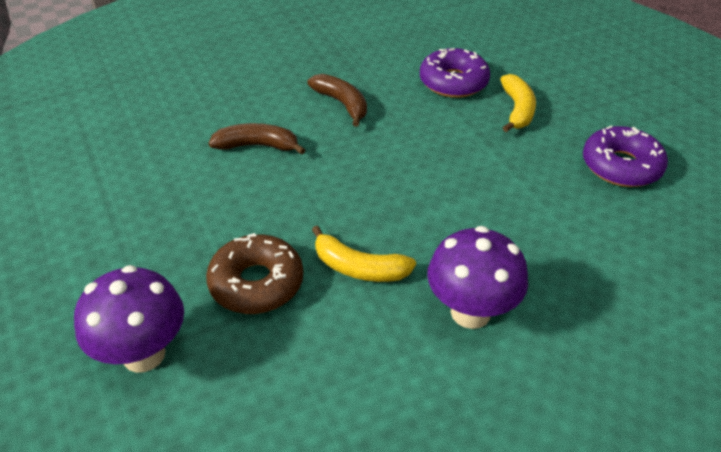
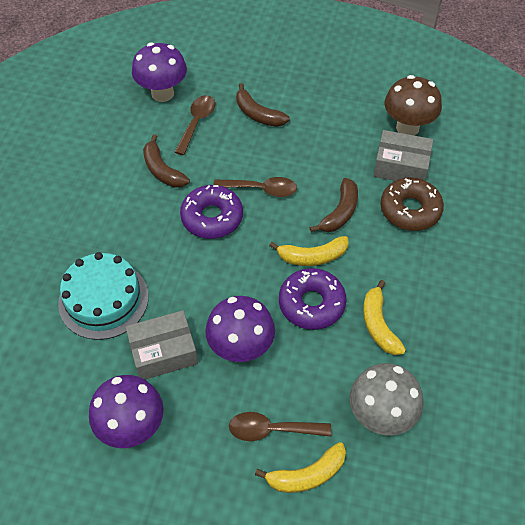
brown banana: [208,123,305,155] [307,74,367,127] = 2 -> [143,134,190,188] [236,83,290,127] [310,178,358,232] = 3
brown mushroom: none = 0 -> [385,75,442,135] = 1
brown spoon: none = 0 -> [175,95,215,155] [214,177,297,197] [229,412,331,441] = 3
grey box: none = 0 -> [126,310,198,380] [373,130,433,181] = 2
grey mushroom: none = 0 -> [349,363,424,436] = 1
purple mushroom: [74,265,184,373] [427,226,528,329] = 2 -> [89,375,164,448] [132,42,187,102] [205,296,275,362] = 3
turquoise cake: none = 0 -> [58,252,148,340] = 1
yellow banana: [312,226,416,282] [500,74,536,132] = 2 -> [255,442,346,493] [269,236,349,266] [363,280,406,355] = 3

